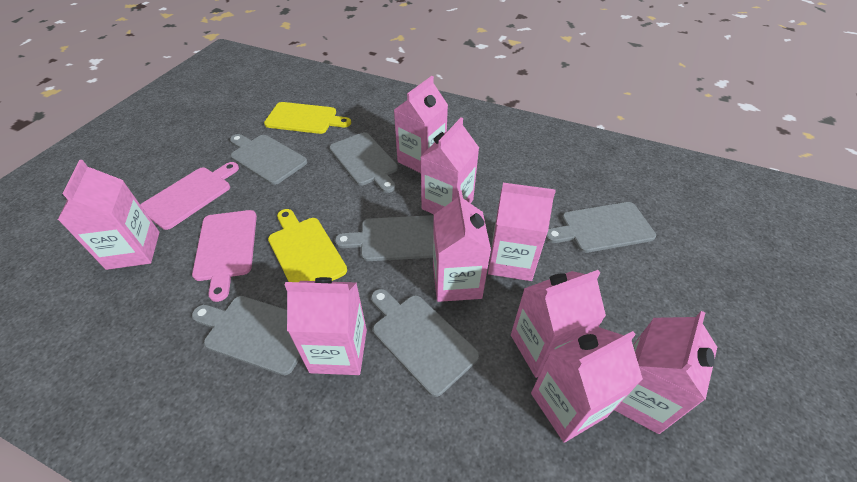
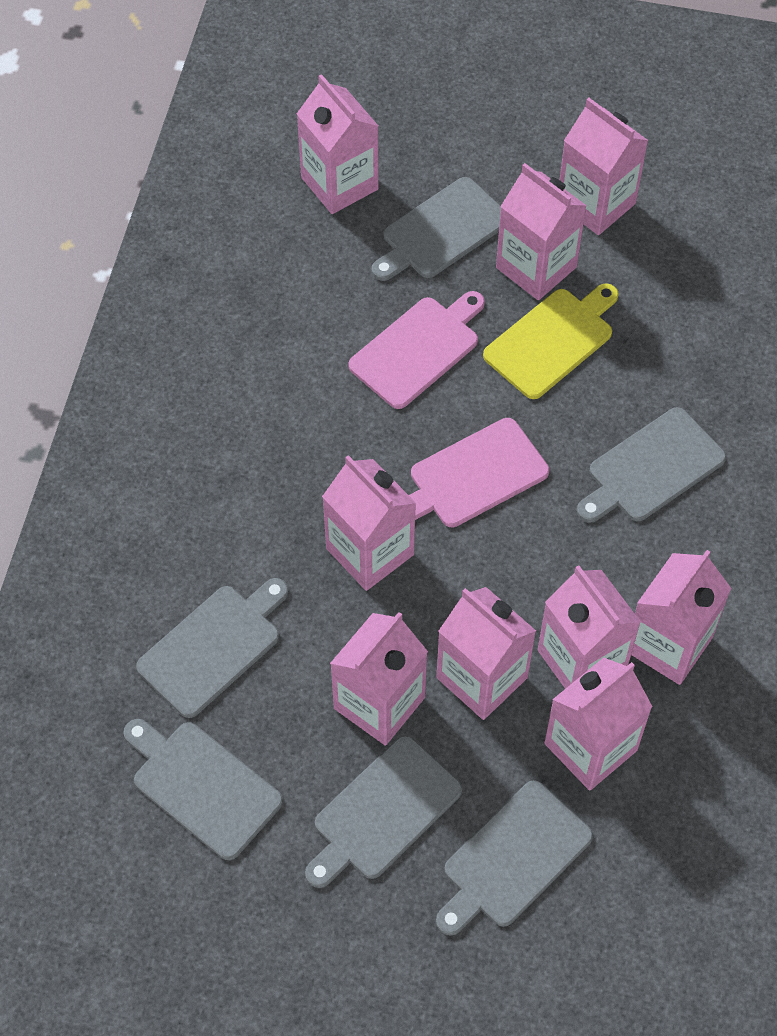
yellow cutting board: [264,102,351,134] [268,209,347,282] = 2 -> [483,283,619,399] = 1

